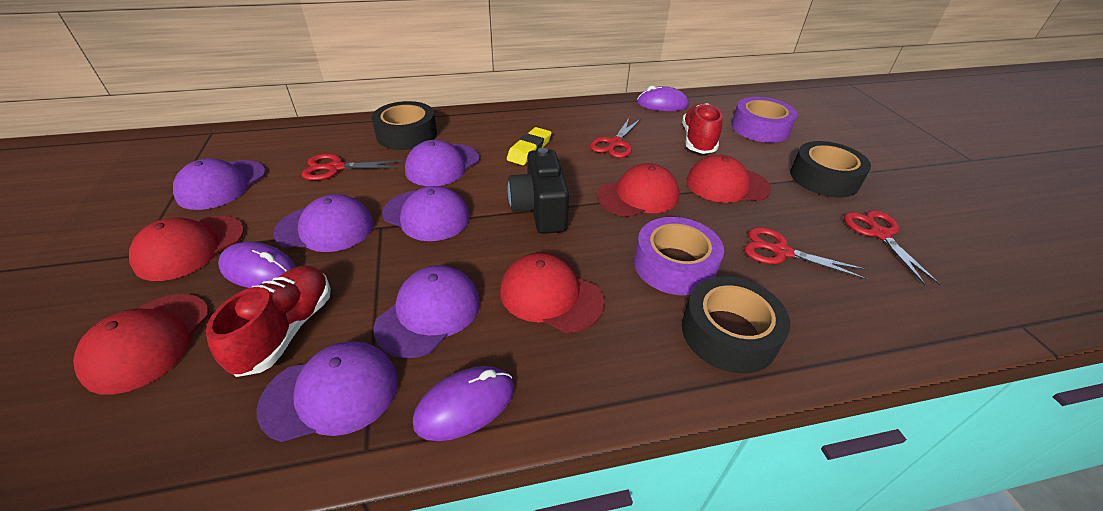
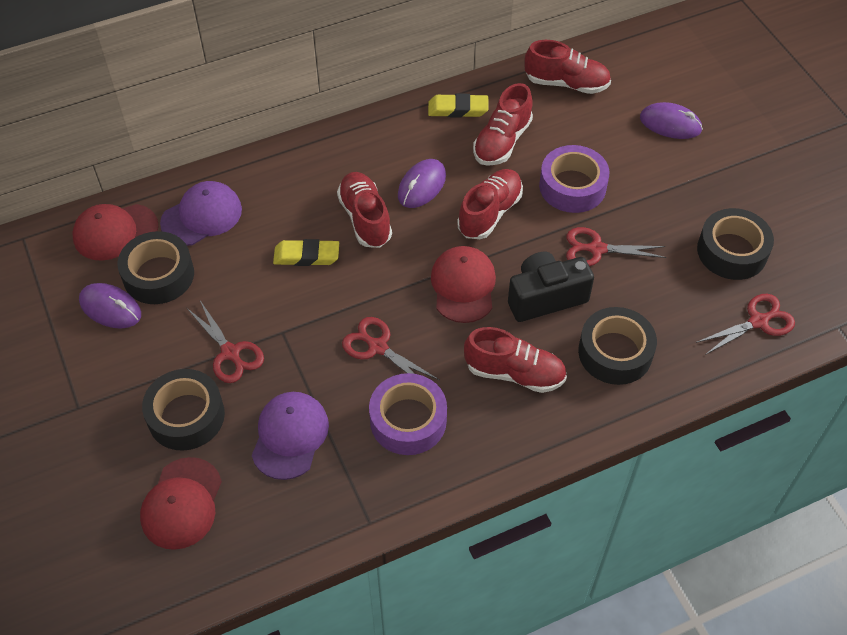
black tape: [371,101,437,150] [682,276,790,373] [790,141,871,197] = 3 -> [118,231,194,304] [142,369,225,451] [578,307,657,385] [697,208,774,280] = 4
purple cap: [173,159,266,210] [257,341,398,442] [273,194,374,252] [373,265,480,358] [382,186,470,241] [405,140,480,186] = 6 -> [160,181,242,246] [252,392,329,480] = 2
red cap: [73,294,209,395] [129,216,244,281] [500,253,605,333] [597,163,679,217] [687,155,771,203] = 5 -> [73,204,158,261] [140,457,222,550] [431,246,496,323] = 3
red shoe: [206,266,331,377] [682,103,723,154] = 2 -> [337,172,392,248] [457,169,523,239] [464,327,567,393] [473,83,533,166] [525,40,611,94] = 5
yellow eraser: [507,127,552,165] = 1 -> [273,239,339,266] [428,93,489,118] = 2

